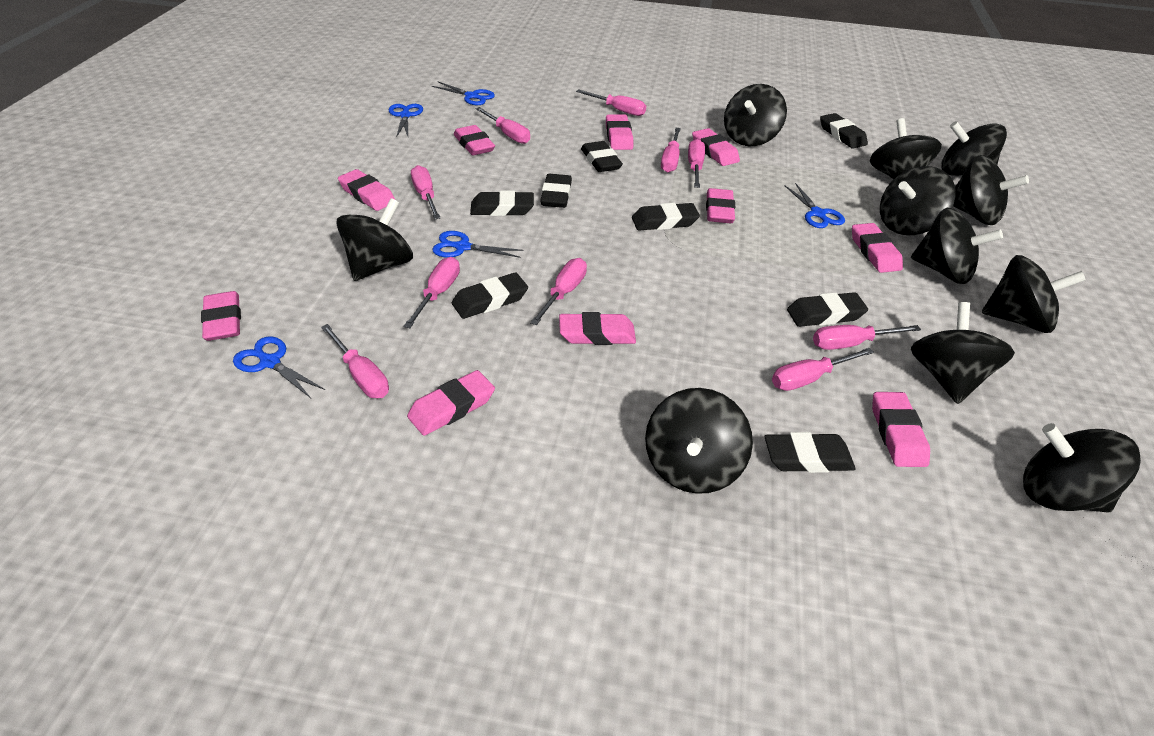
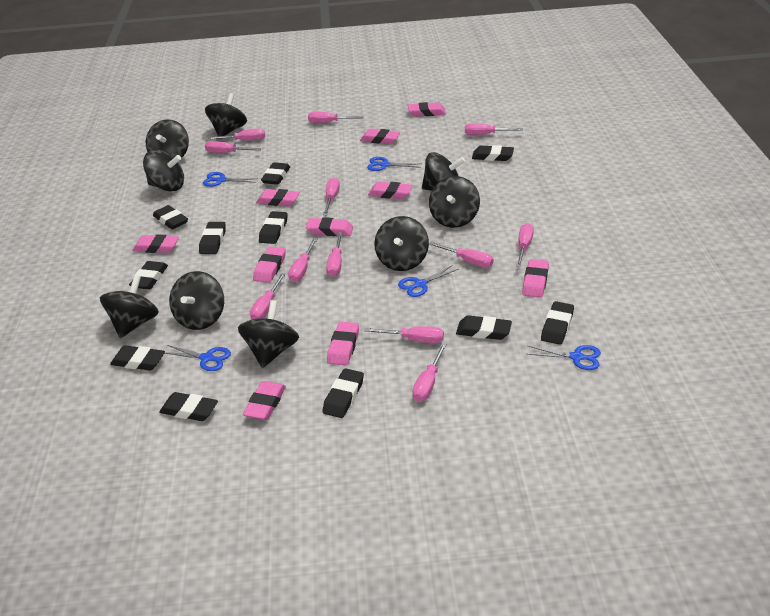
black eraser: [452,273,528,319] [470,191,534,216] [540,174,572,208] [581,141,623,172] [632,203,700,231] [765,432,856,473] [787,292,868,327] [820,113,868,149] = 8 -> [110,345,165,371] [129,261,168,289] [153,205,188,229] [159,392,218,421] [199,222,226,254] [259,211,288,244] [261,162,290,185] [322,368,364,418] [456,315,512,340] [472,145,514,161] [541,301,574,345] = 11
black spinning top: [336,198,413,281] [645,388,753,494] [724,84,787,146] [870,118,942,179] [880,166,956,235] [911,208,1003,284] [911,302,1015,404] [941,121,1007,176] [953,155,1029,225] [982,255,1086,333] [1023,423,1141,513] = 11 -> [100,275,159,338] [143,150,184,192] [146,119,189,158] [169,271,224,330] [205,93,247,137] [238,300,299,368] [374,216,429,271] [422,152,465,191] [429,176,480,228] = 9
pink screwdriver: [321,324,389,398] [404,257,460,328] [411,165,441,219] [475,107,530,144] [530,258,587,325] [576,89,646,116] [661,128,681,173] [688,139,705,188] [772,348,874,391] [813,325,921,350] = 10 -> [205,141,261,153] [208,129,265,141] [250,273,286,320] [288,238,318,282] [308,112,363,123] [323,178,340,215] [326,232,343,277] [365,326,444,343] [412,343,447,402] [429,242,494,268] [465,123,523,135] [516,223,534,267] = 12

